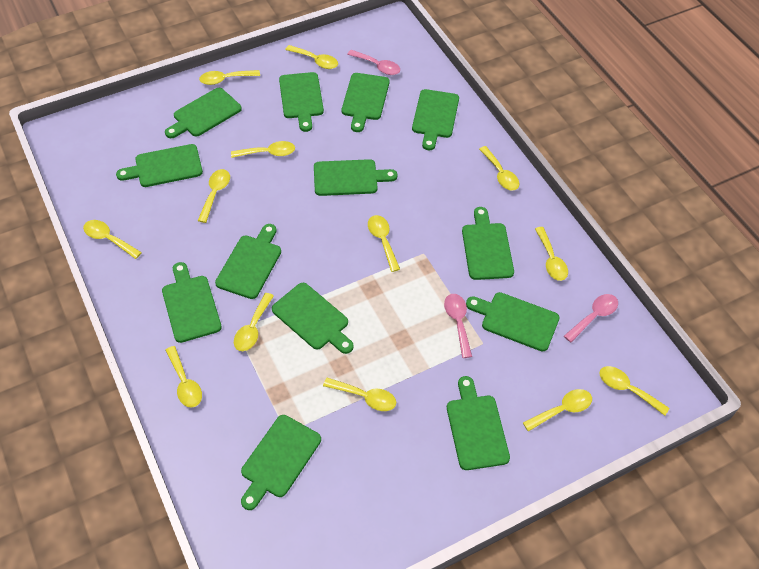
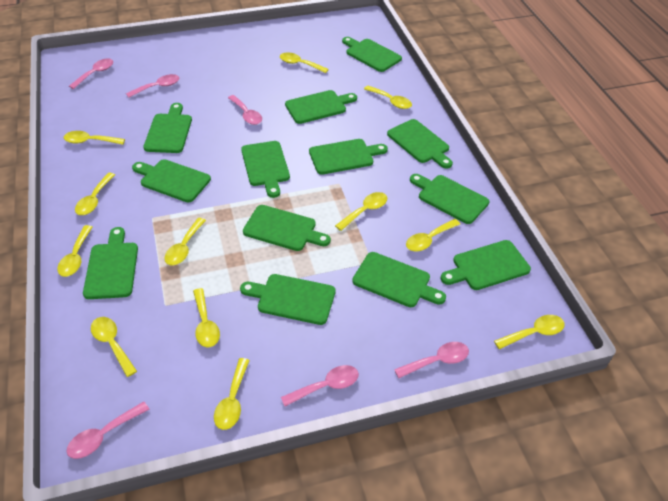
pink spoon: [347,50,400,75] [444,294,472,358] [564,294,618,342] = 3 -> [66,401,150,459] [69,58,113,89] [126,74,179,98] [228,95,262,125] [281,365,359,406] [394,342,469,378] = 6
yellow spoon: [83,220,142,259] [165,346,202,408] [198,169,230,223] [199,70,260,85] [231,141,295,158] [234,293,274,351] [285,45,338,69] [323,378,396,411] [368,215,400,272] [479,146,520,191] [523,389,592,432] [535,227,568,281] [599,366,670,416] = 13 -> [57,225,92,277] [64,131,125,145] [75,173,115,215] [91,317,137,377] [164,218,206,266] [193,288,220,347] [214,358,250,430] [280,52,329,73] [335,192,387,231] [364,86,412,109] [406,219,460,251] [494,315,565,349] = 12

